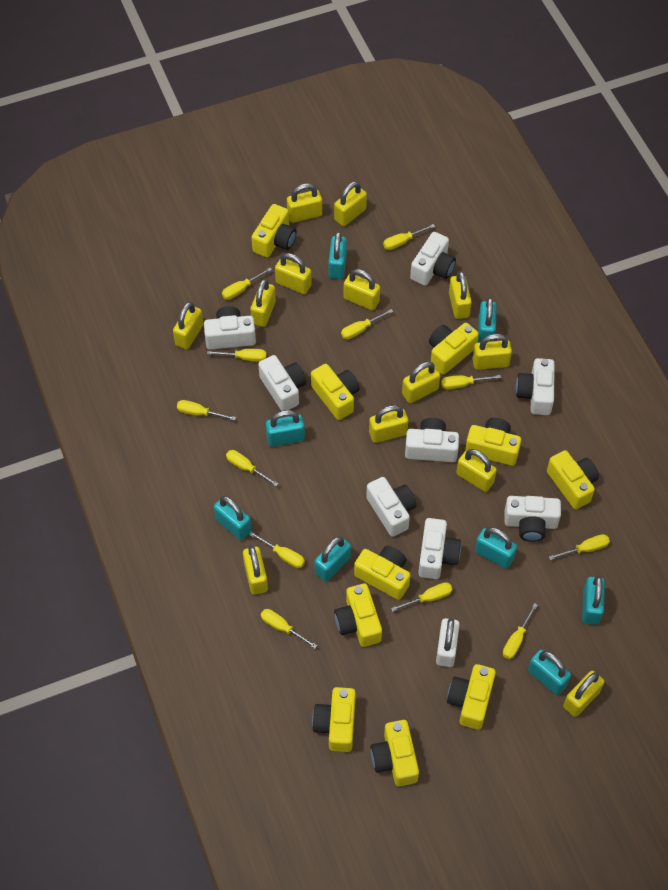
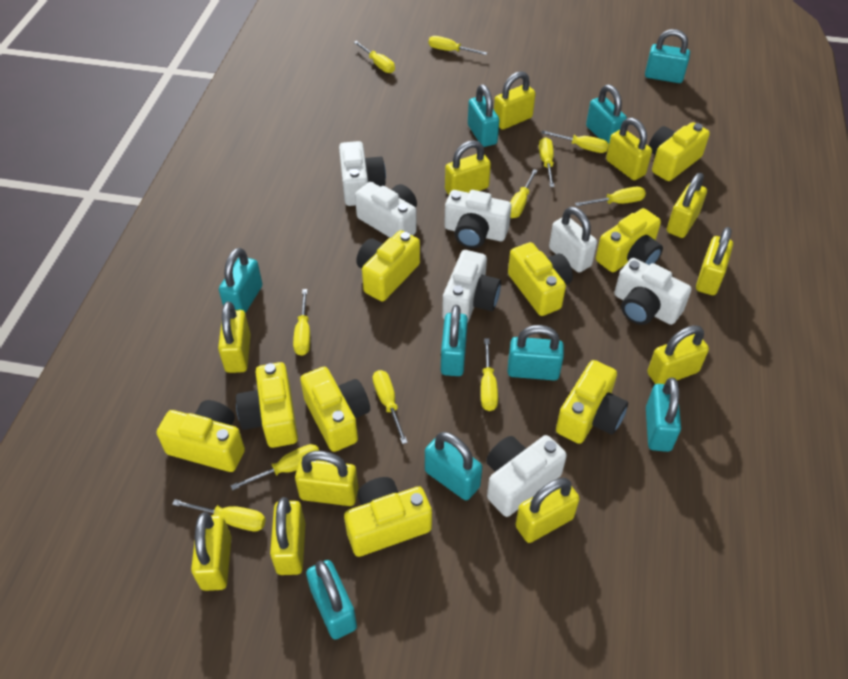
turquoise padlock: [214,496,252,540] [266,410,305,447] [314,536,351,582] [328,231,347,279] [475,527,517,569] [478,297,497,343] [528,649,571,695] [582,575,605,625] = 8 -> [219,248,263,313] [306,560,357,640] [425,432,482,500] [441,305,468,376] [468,84,499,147] [508,325,564,380] [586,84,627,147] [645,29,690,83] [646,378,681,452] = 9
white camera: [204,306,256,350] [258,355,306,411] [366,477,417,537] [405,418,459,462] [410,232,456,286] [418,518,461,579] [504,496,561,542] [516,358,555,415] = 8 -> [339,141,386,206] [355,182,417,238] [442,250,501,322] [444,190,512,248] [486,435,567,517] [614,258,692,325] = 6
yellow camera: [252,204,297,257] [311,364,360,420] [312,687,356,752] [334,584,382,647] [354,546,410,600] [370,720,419,786] [429,323,479,375] [447,664,496,730] [465,418,521,466] [547,450,599,509] = 10 -> [157,400,245,472] [236,362,298,448] [300,367,370,452] [344,477,432,557] [356,230,420,301] [508,242,573,316] [556,360,628,444] [596,208,663,272] [649,122,710,181] = 9
yellow padlock: [173,302,203,349] [243,546,268,595] [250,279,276,327] [275,253,312,294] [287,183,322,223] [334,181,367,226] [344,269,380,310] [369,405,408,443] [402,362,440,403] [449,271,472,319] [456,449,497,492] [472,334,512,370] [563,671,604,717] = 13 -> [191,512,231,591] [218,302,251,373] [270,497,305,575] [295,451,358,506] [445,140,491,195] [494,71,536,130] [515,478,580,543] [606,118,652,180] [647,325,709,384] [667,173,707,238] [696,227,733,295] = 11
yellow screwdriver: [177,400,236,420] [207,349,266,362] [222,268,272,300] [226,450,278,486] [249,532,305,568] [261,609,317,649] [341,309,393,339] [383,224,435,250] [391,582,452,612] [441,375,501,389] [503,603,538,659] [549,534,610,560] = 12 -> [172,499,266,531] [230,444,319,491] [293,289,310,356] [354,41,395,73] [373,370,408,444] [429,36,487,55] [481,338,498,411] [510,169,538,218] [539,137,555,187] [541,130,609,153] [575,187,646,206] = 11

